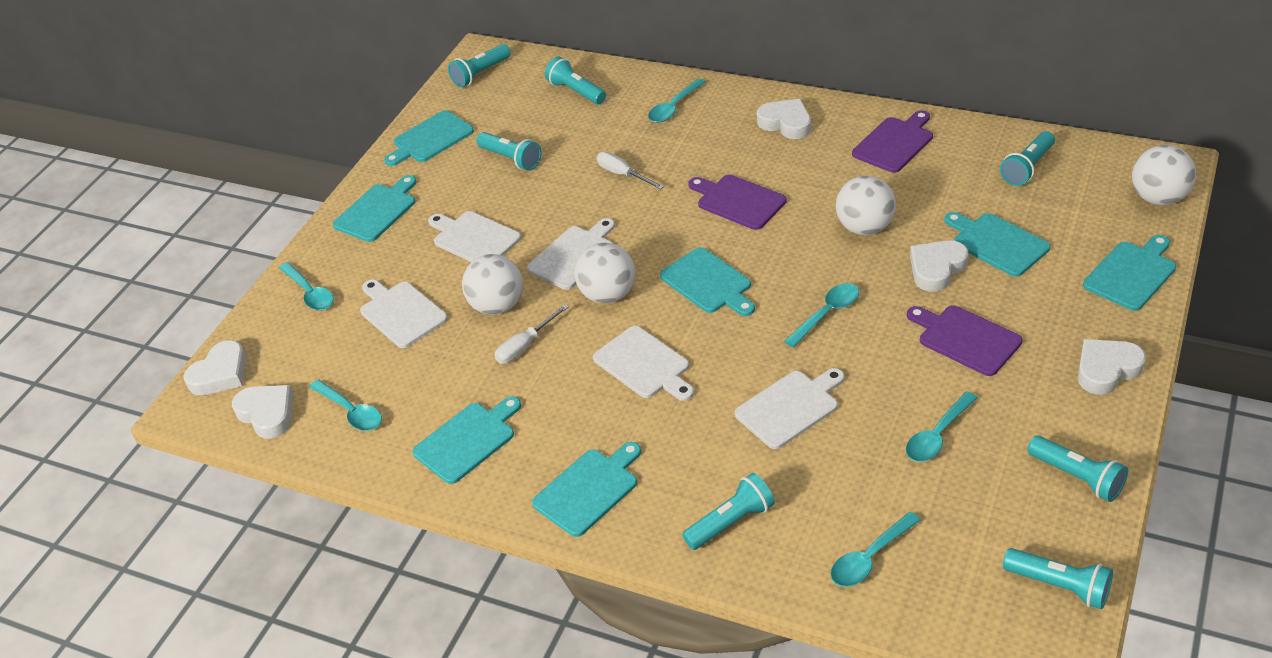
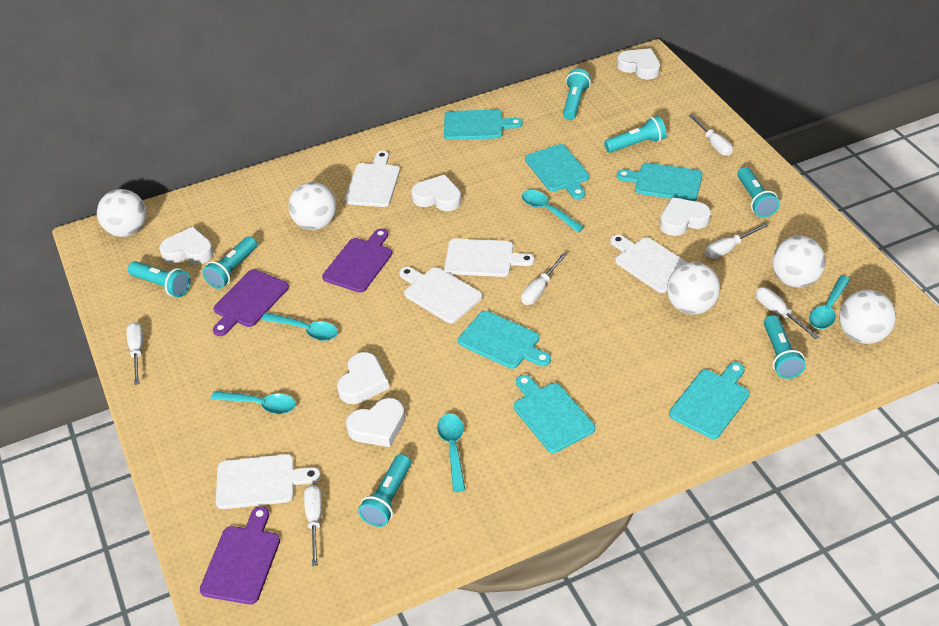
turquoise cutting board: [333,175,416,242] [384,110,474,166] [412,396,521,484] [532,442,641,537] [660,247,755,316] [944,212,1050,277] [1083,235,1176,311] = 7 -> [444,109,523,140] [458,311,551,369] [514,375,595,453] [525,144,589,199] [617,163,703,201] [669,362,750,439] = 6
turquoise spoon: [279,262,334,311] [309,379,382,431] [648,79,706,123] [784,283,859,348] [830,512,921,587] [906,391,978,462] = 6 -> [210,391,296,414] [261,313,338,341] [437,414,465,492] [522,190,584,232] [809,276,850,329] = 5
white ball: [462,254,523,315] [575,243,635,303] [836,175,896,235] [1132,145,1196,205] = 4 -> [97,189,147,237] [288,182,337,230] [667,262,720,315] [772,236,826,288] [839,290,896,344] = 5
white heart: [183,340,246,395] [232,385,294,439] [757,99,811,139] [910,240,968,292] [1078,339,1146,394] = 5 -> [159,227,213,265] [337,352,389,404] [346,398,405,447] [411,175,461,211] [617,48,660,79] [660,197,711,236] = 6
white screwdriver: [495,304,569,364] [597,152,664,189] = 2 -> [127,322,143,385] [304,485,322,566] [521,253,566,305] [688,114,733,156] [705,223,768,259] [756,287,819,339] = 6

